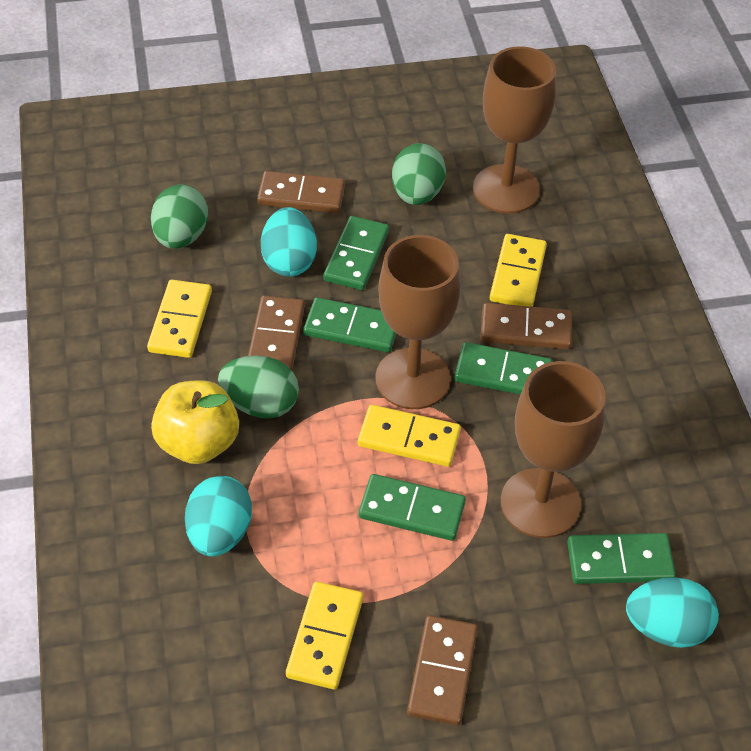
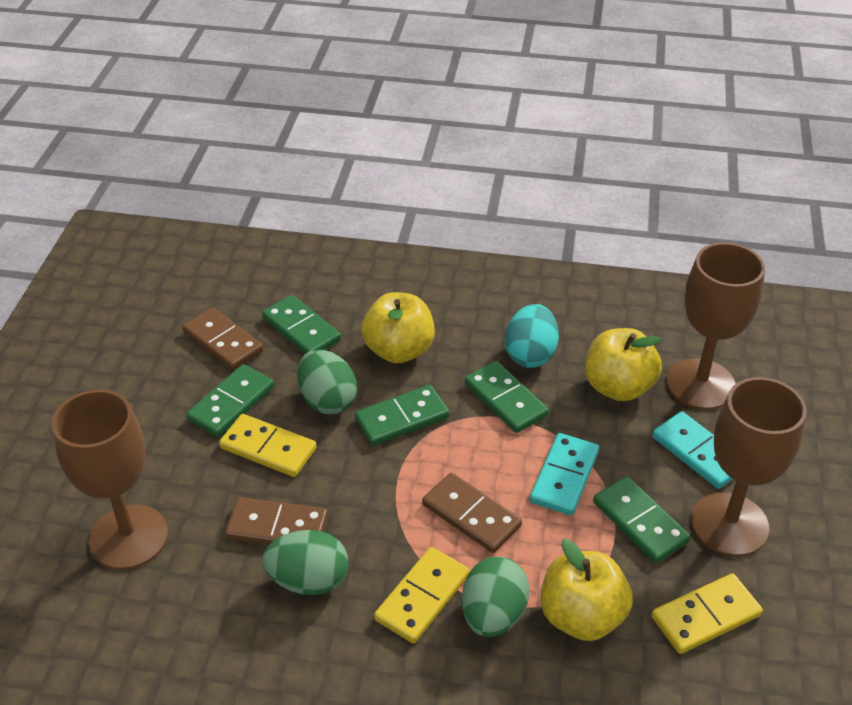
brown domino: [248,295,305,370] [257,171,345,213] [407,615,478,726] [480,303,572,349] = 4 -> [182,307,263,370] [225,497,328,545] [422,473,522,553] = 3
turquoise domino: none = 0 -> [530,433,599,515] [652,411,732,489] = 2
turquoise egg: [185,476,252,557] [261,207,317,277] [626,577,719,648] = 3 -> [505,304,559,368] = 1
yellow apple: [151,380,239,464] = 1 -> [361,292,435,363] [541,539,633,641] [585,328,662,401] = 3
yellow domino: [147,280,212,358] [286,582,363,689] [358,405,461,467] [490,234,547,307] = 4 -> [219,414,317,477] [374,547,470,643] [652,574,763,654] = 3

